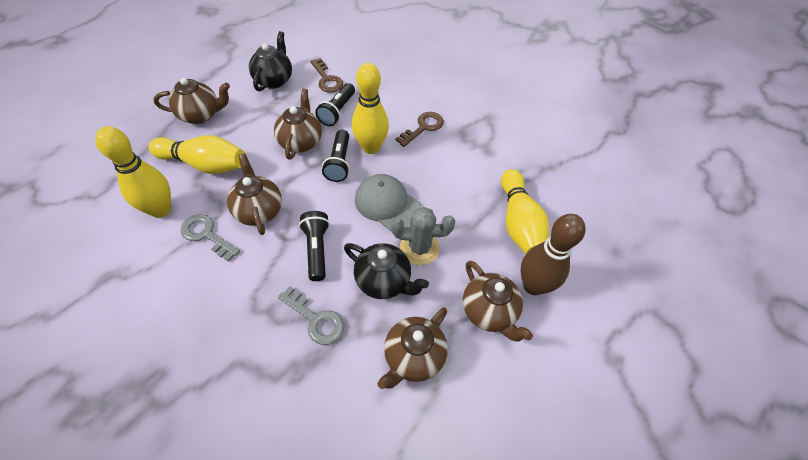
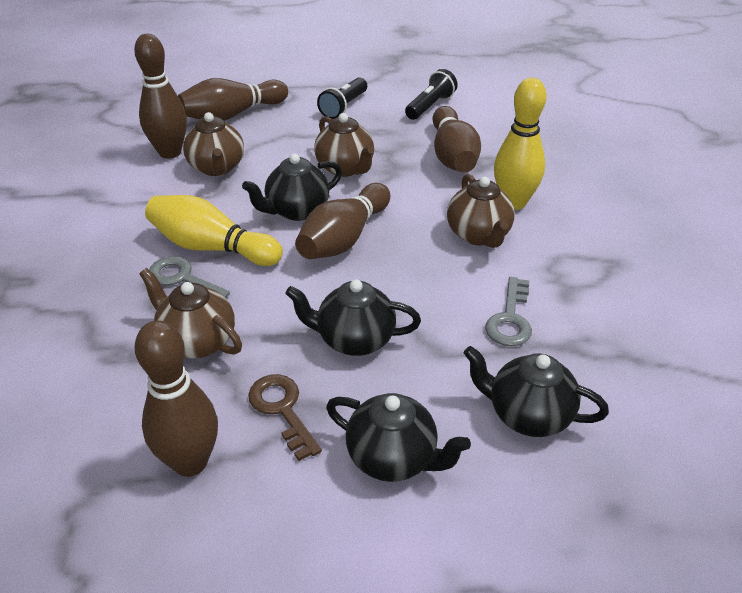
black flashlight: [299,211,330,281] [315,83,355,126] [322,130,350,182] = 3 -> [317,77,367,119] [405,69,458,120] = 2
black teapot: [249,31,292,91] [344,243,429,299] = 2 -> [242,154,342,221] [285,279,421,356] [326,393,471,482] [464,346,609,437] = 4
brown bowling pin: [521,214,586,295] = 1 -> [134,34,187,159] [134,320,218,477] [178,78,288,121] [295,183,390,259] [433,106,481,172] = 5
brown key: [310,58,343,92] [395,112,444,147] = 2 -> [248,374,322,461] = 1
brown teapot: [153,78,230,124] [227,153,282,235] [274,88,322,160] [377,308,448,389] [463,261,533,341] = 5 -> [139,268,242,359] [183,112,244,176] [314,113,374,177] [447,174,515,248] = 4
grey cactus: [391,207,455,265] = 1 -> none = 0
grey cap: [355,174,422,231] = 1 -> none = 0
yellow bowling pin: [95,126,171,218] [148,135,245,174] [352,63,389,154] [501,169,549,254] = 4 -> [145,195,283,266] [494,78,546,210] = 2

